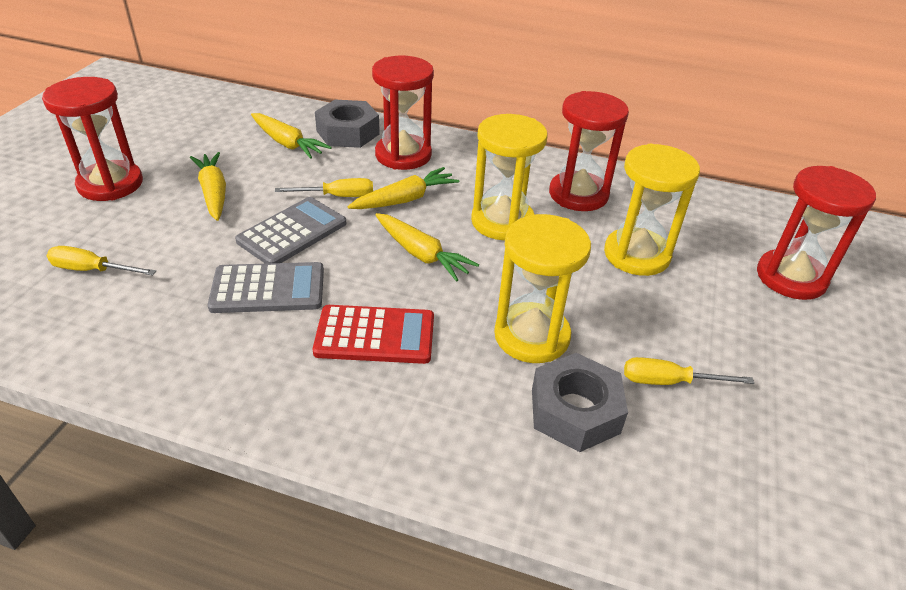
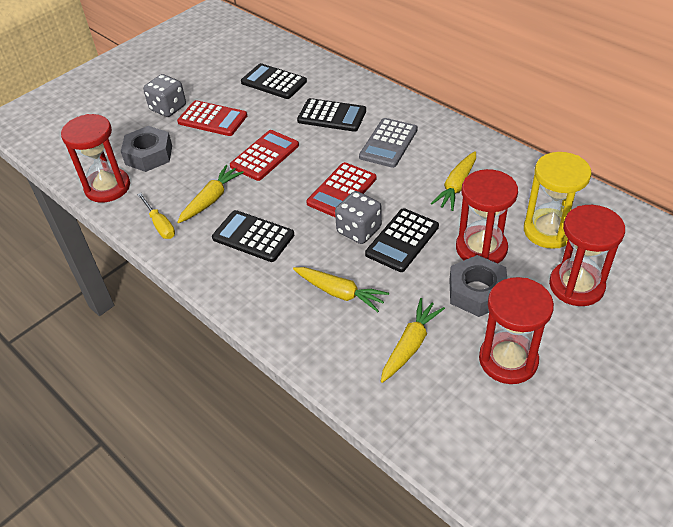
black calculator: none = 0 -> [212,210,294,262] [241,63,307,99] [297,98,366,132] [365,208,439,272] = 4
grey calculator: [208,262,324,313] [235,197,347,264] = 2 -> [359,118,418,168] = 1
grey dice: none = 0 -> [143,74,186,117] [335,191,382,244] = 2
red calculator: [313,305,434,364] = 1 -> [177,100,247,136] [230,130,299,181] [306,162,376,217] = 3
yellow hourglass: [471,114,548,240] [494,214,591,363] [604,144,700,276] = 3 -> [524,152,592,249] = 1
yellow screwdriver: [47,246,156,275] [275,178,373,197] [624,357,754,385] = 3 -> [137,193,175,239] = 1

